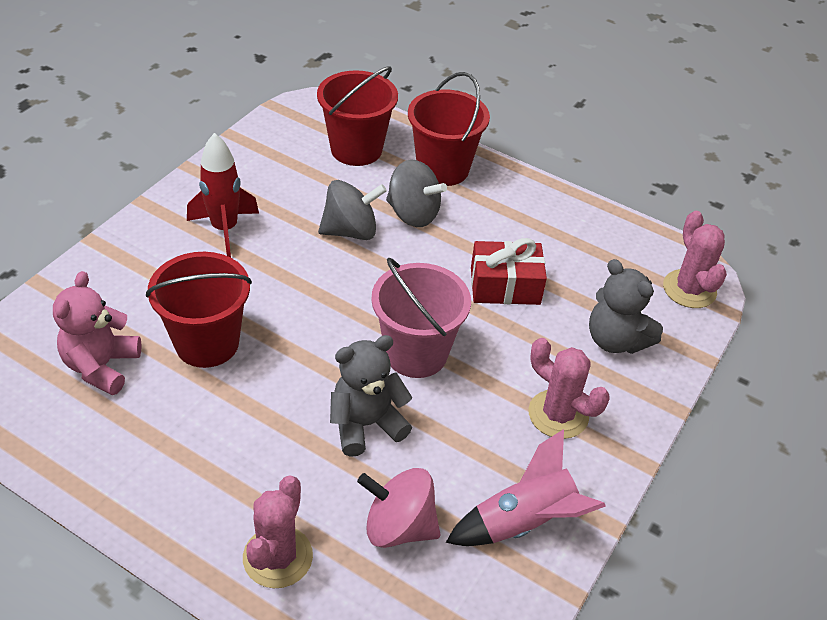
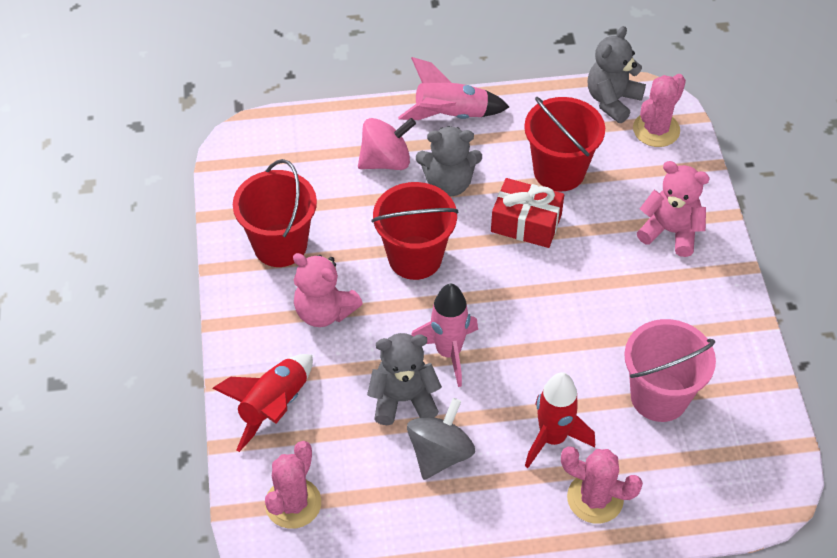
grey spinning top: [318,180,387,240] [386,160,447,227] = 2 -> [407,398,475,480] = 1
grey teddy bear: [330,335,413,457] [589,259,663,354] = 2 -> [367,333,442,425] [416,126,482,197] [588,26,646,123] = 3
pink rocket: [446,429,606,546] = 1 -> [398,57,509,120] [411,284,478,387] = 2
pink teddy bear: [53,271,141,395] = 1 -> [293,253,363,327] [637,161,710,257] = 2
red rocket: [187,133,259,257] = 1 -> [212,354,313,452] [525,372,595,468] = 2

